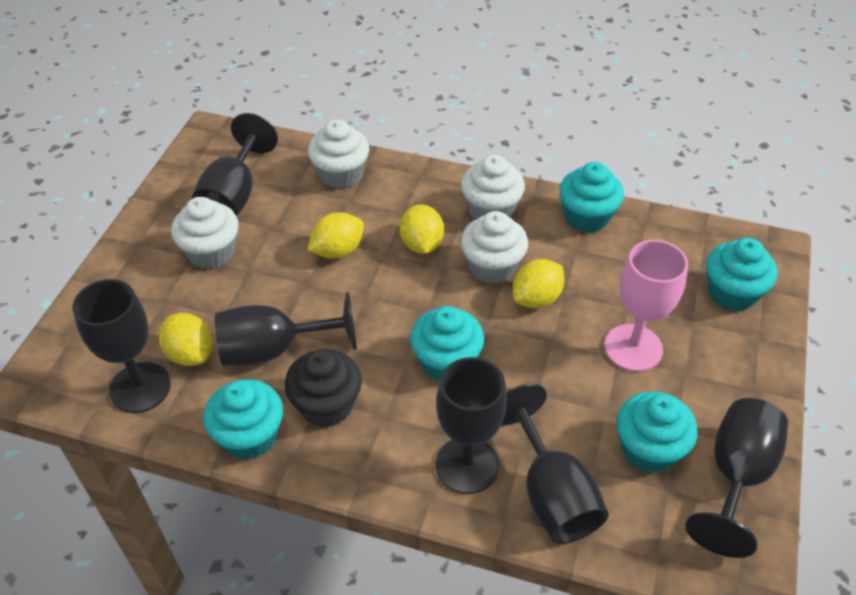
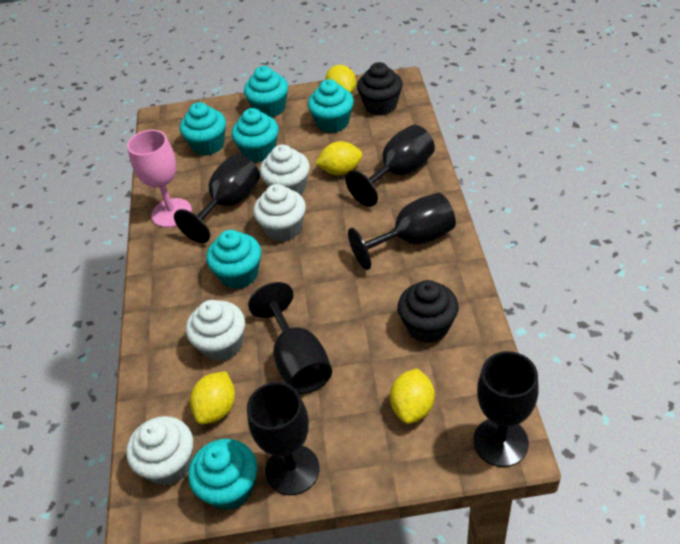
black cupcake: [285,349,362,427] = 1 -> [357,62,403,116] [398,280,459,343] = 2
turquoise cupcake: [203,379,283,460] [410,306,484,380] [559,162,624,233] [617,391,698,473] [706,238,778,311] = 5 -> [180,102,226,155] [188,439,257,510] [206,230,261,289] [232,108,279,162] [244,66,288,118] [308,79,354,133] = 6

